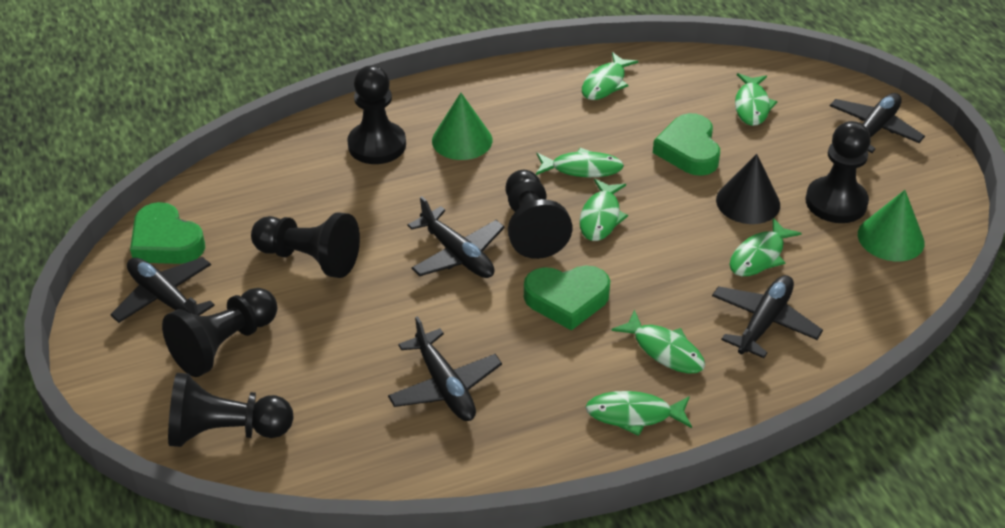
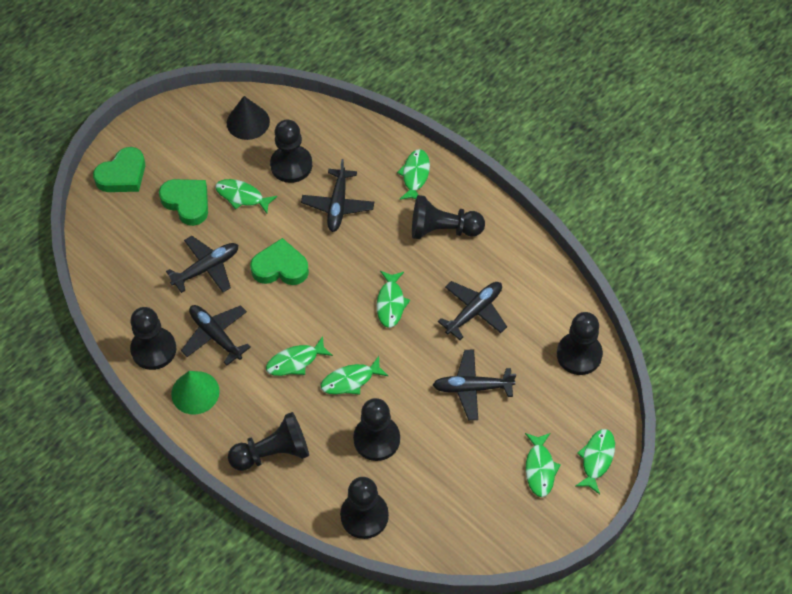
black pawn: [162,288,278,377] [168,373,294,447] [251,212,360,278] [347,65,406,164] [506,170,572,259] [806,121,871,223] = 6 -> [130,307,176,370] [228,412,309,471] [270,120,312,183] [340,477,389,539] [353,398,400,461] [412,195,485,239] [557,312,603,375] = 7
green cone: [432,93,492,160] [858,190,925,261] = 2 -> [171,371,220,415] = 1

